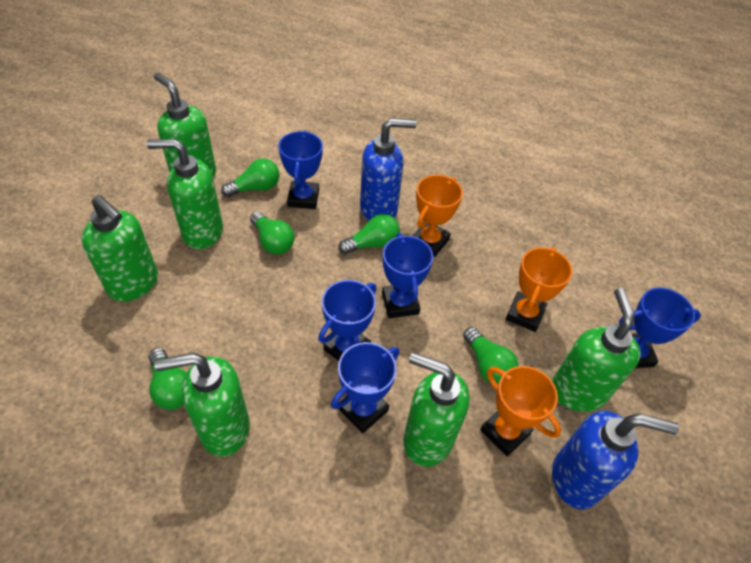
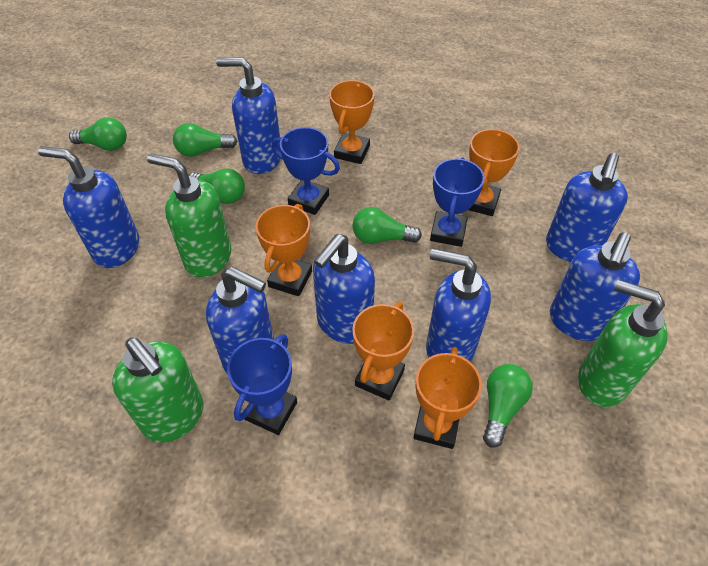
blue soap dispenser: [360,118,417,221] [552,411,679,509] = 2 -> [38,146,139,268] [206,266,274,374] [216,57,281,174] [313,234,375,344] [426,249,491,362] [546,153,628,262] [550,232,640,341] = 7
blue trophy: [278,131,323,209] [318,280,376,361] [331,342,400,433] [382,233,433,318] [619,287,701,368] = 5 -> [227,334,297,435] [272,127,340,215] [430,157,485,247] = 3
green soap dispenser: [81,195,158,302] [147,139,223,249] [154,73,216,178] [154,353,250,457] [403,352,470,467] [552,288,641,412] = 6 -> [112,337,204,443] [147,154,232,278] [578,280,668,407] = 3
orange trophy: [413,175,463,257] [480,366,561,456] [506,247,572,332] = 3 -> [255,204,312,296] [329,80,374,164] [352,302,414,400] [413,347,482,449] [468,129,520,216] = 5

